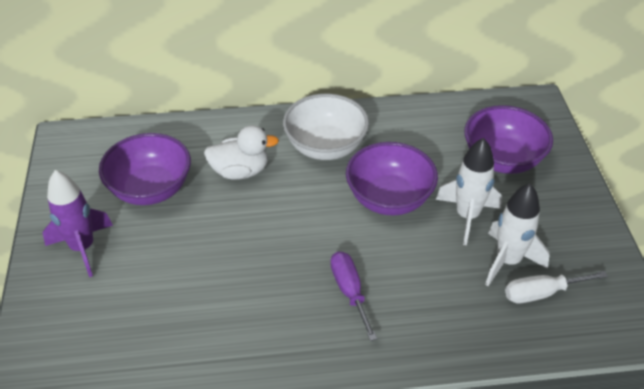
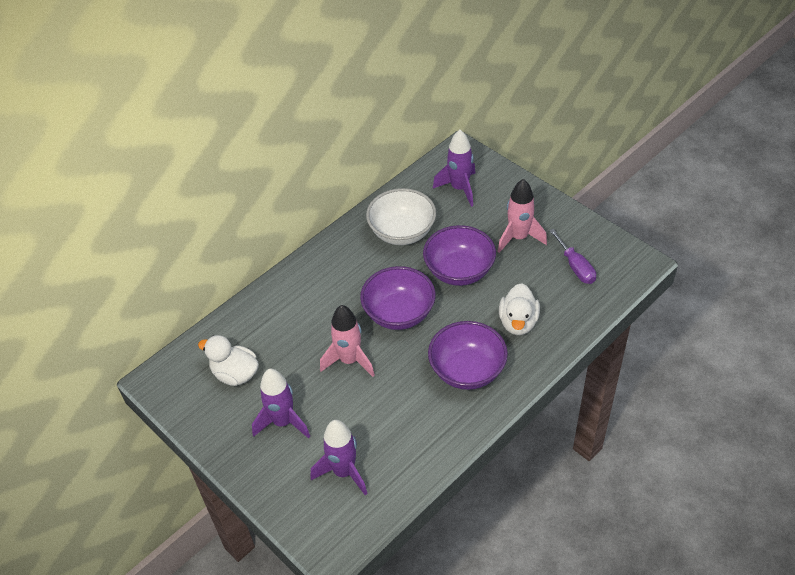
pink rocket: none = 0 -> [320,305,375,377] [497,179,547,253] = 2
purple rocket: [43,170,113,277] = 1 -> [252,369,310,438] [311,420,368,495] [433,130,475,207] = 3
white duck: [204,125,279,179] = 1 -> [198,335,259,386] [499,283,540,335] = 2
white rocket: [436,138,502,245] [485,184,550,286] = 2 -> none = 0
white screwdriver: [505,271,608,303] = 1 -> none = 0

